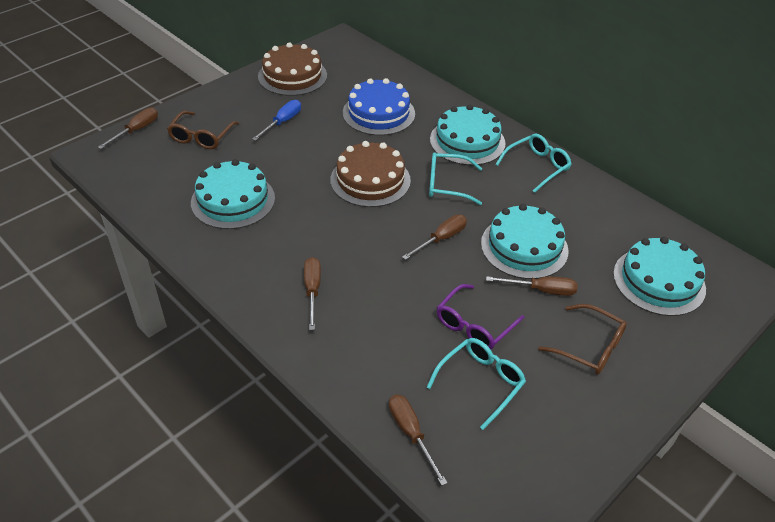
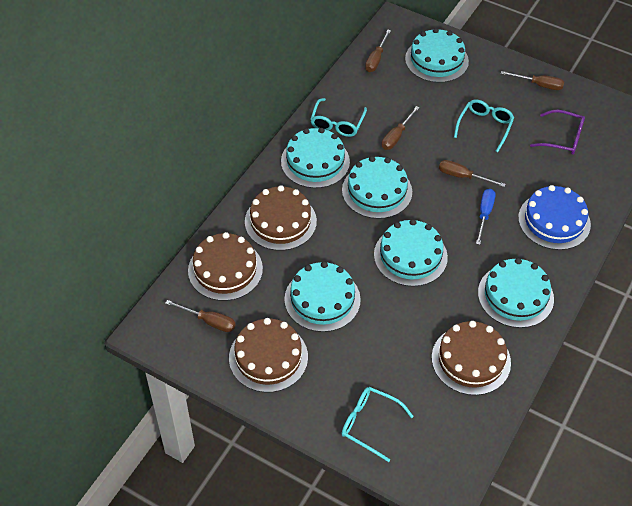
brown cake: [258,42,327,96] [330,141,411,207] = 2 -> [188,232,263,301] [229,318,308,392] [245,185,317,251] [432,321,511,395] = 4
brown glasses: [167,111,239,149] [538,304,627,375] = 2 -> none = 0
turquoise cake: [191,159,275,229] [430,104,505,165] [481,204,569,279] [613,237,706,316] = 4 -> [281,128,350,188] [284,261,361,332] [342,156,412,219] [374,219,448,287] [405,28,469,83] [478,258,554,328] = 6

